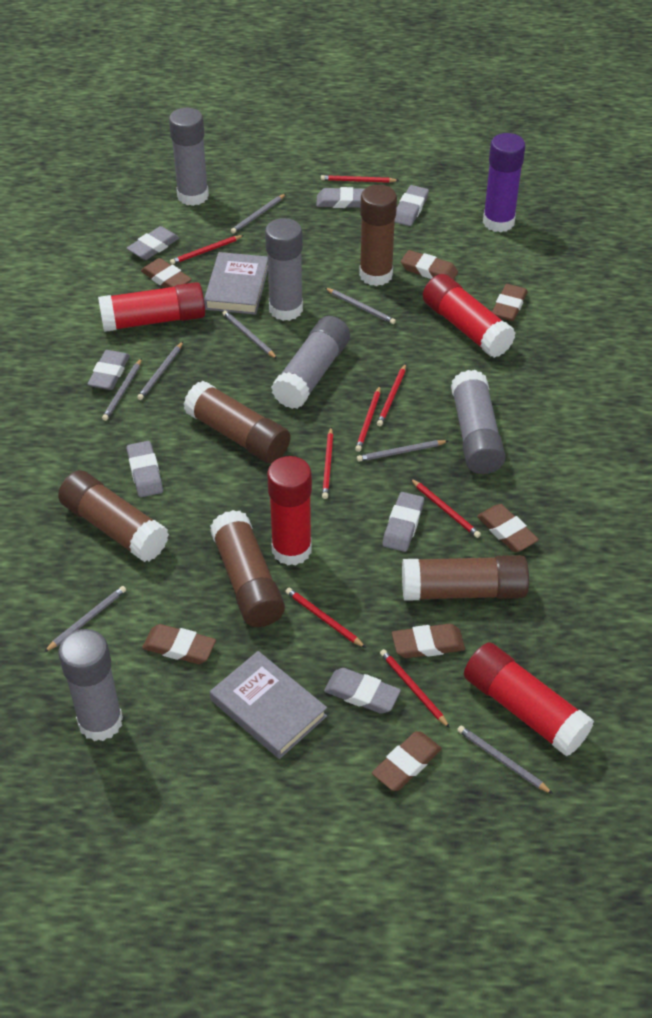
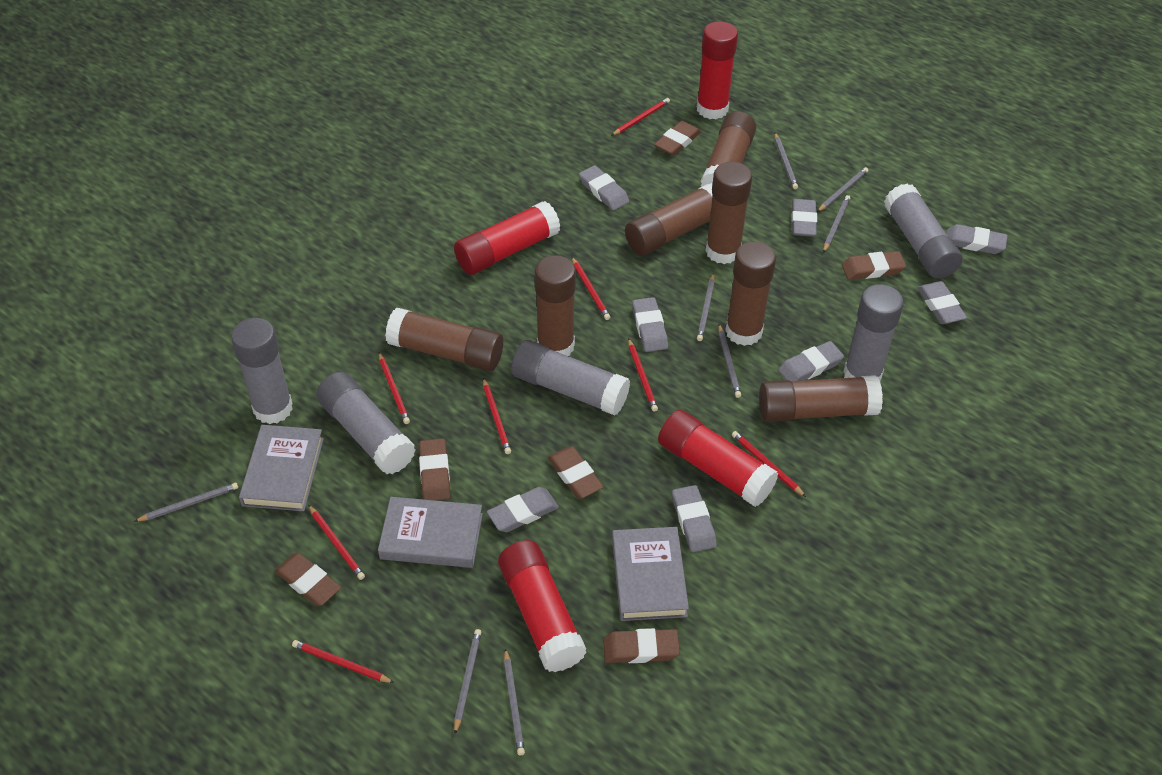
brown eraser: [141,258,192,288] [142,624,216,664] [372,731,442,791] [392,623,465,658] [401,250,458,280] [477,504,539,552] [492,284,528,321] = 7 -> [275,553,341,606] [419,438,450,501] [548,446,604,498] [603,628,680,663] [654,121,701,156] [842,251,906,280] = 6
brown glue stick: [58,470,169,562] [184,381,290,464] [210,510,285,627] [359,185,397,286] [402,555,529,601] = 5 -> [385,308,503,371] [535,255,576,356] [625,183,713,256] [701,111,756,187] [706,162,752,264] [725,241,776,346] [759,375,883,422] = 7
grey book: [204,252,268,315] [210,651,327,759] = 2 -> [239,425,324,511] [378,497,483,568] [612,527,689,621] = 3
grey eraser: [88,350,130,390] [126,226,180,260] [127,441,163,497] [316,187,364,208] [324,668,401,714] [382,492,424,552] [395,185,429,226] = 7 -> [487,487,559,532] [579,165,629,211] [632,297,668,352] [672,485,717,552] [778,341,844,381] [792,199,817,237] [917,281,967,324] [946,224,1008,254] = 8
purple glue stick: [483,133,526,232] = 1 -> none = 0

